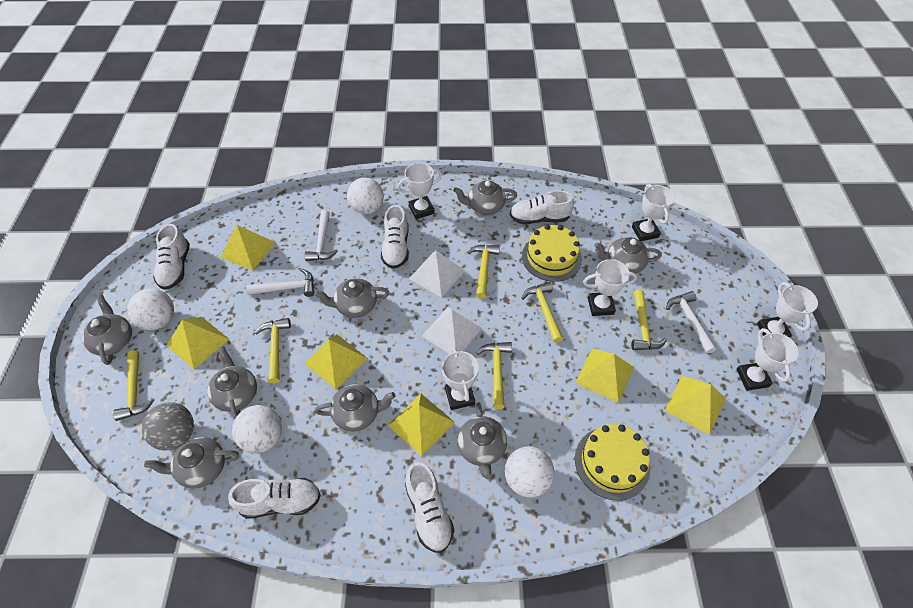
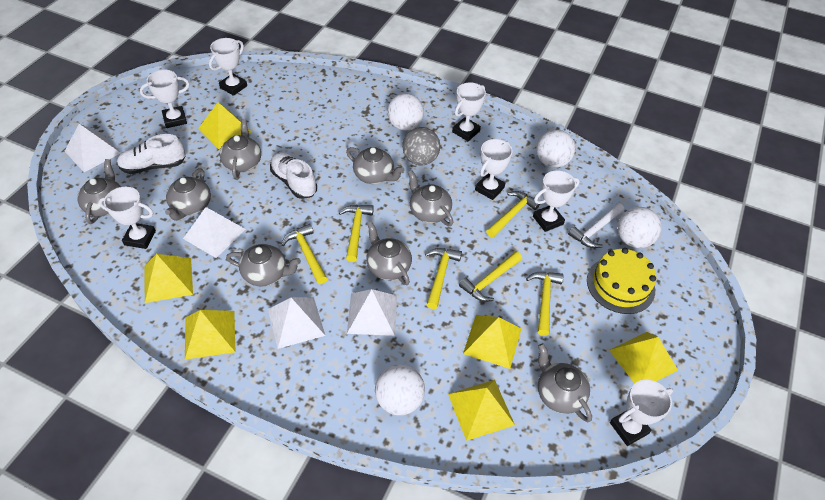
white hammer: [246,269,314,297] [304,210,338,261] [666,291,717,353] = 3 -> [568,203,624,248] = 1
white pyramid: [409,251,465,298] [422,307,482,354] = 2 -> [65,124,121,172] [183,207,246,258] [268,297,325,349] [347,289,397,336] = 4
white shoe: [153,224,190,290] [228,478,321,519] [381,205,409,269] [405,462,454,553] [510,190,574,224] = 5 -> [117,134,186,174] [270,152,317,199] = 2
white trophy: [397,163,442,219] [442,347,479,410] [583,259,637,316] [632,184,675,241] [736,328,799,391] [757,282,818,338] = 6 -> [98,187,156,249] [140,70,189,128] [209,38,247,96] [452,82,486,141] [475,139,513,200] [533,170,580,232] [610,380,673,446] = 7
yellow cake: [522,225,582,282] [575,424,650,501] = 2 -> [587,248,656,314] = 1

